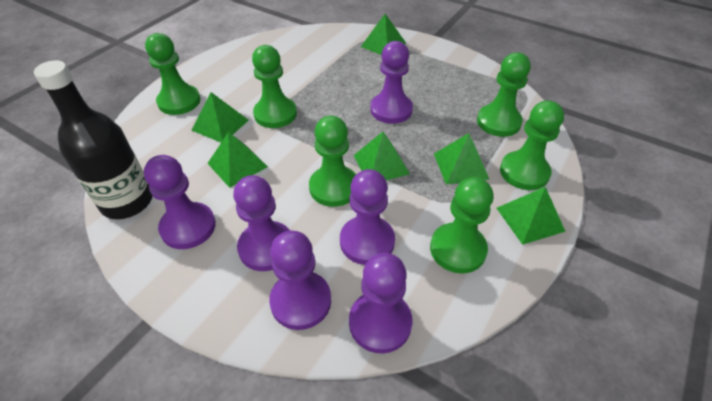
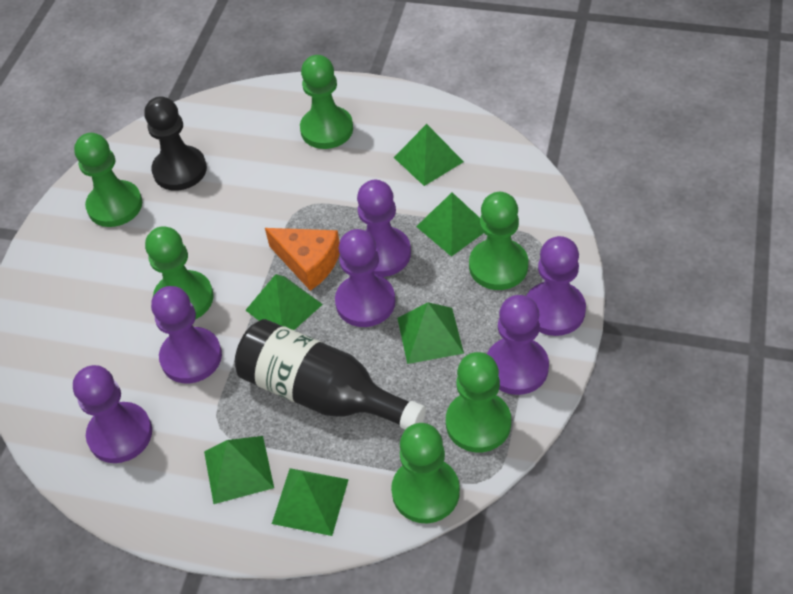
black pawn: none = 0 -> [144,96,207,191] = 1
orange cheese: none = 0 -> [265,228,340,291] = 1

